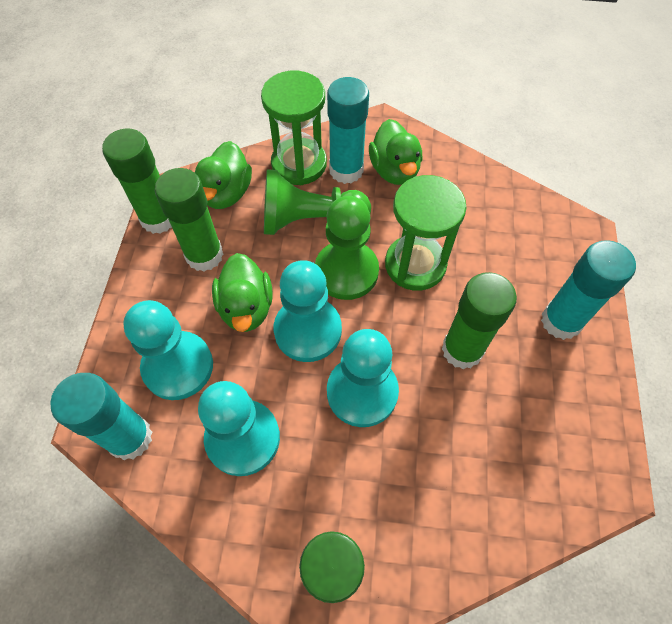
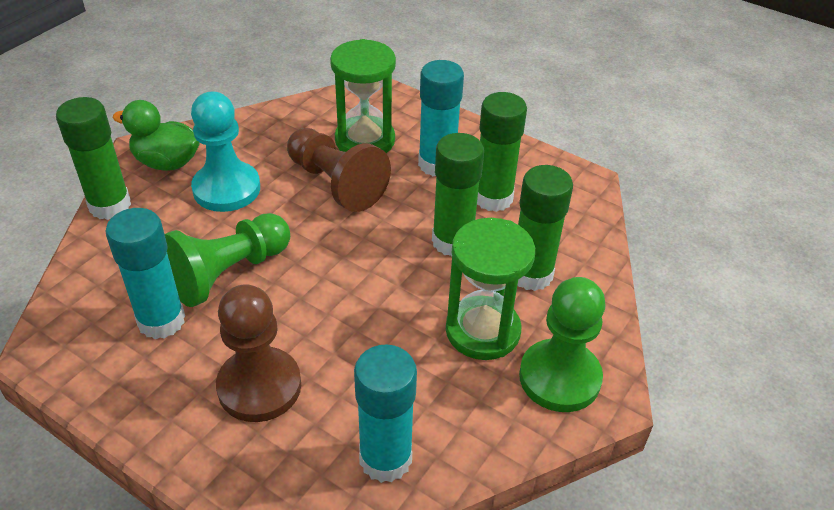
brown pawn: none = 0 -> [216,284,301,422] [287,128,391,212] = 2
green duck: [195,141,252,209] [212,253,273,332] [369,119,422,185] = 3 -> [112,100,200,171] = 1
turquoise pawn: [123,300,213,400] [198,381,280,476] [274,260,342,362] [327,329,399,427] = 4 -> [191,92,260,212] = 1

